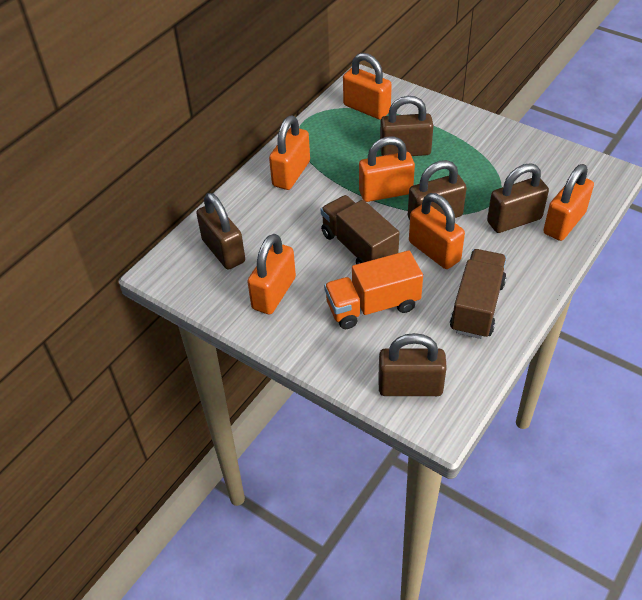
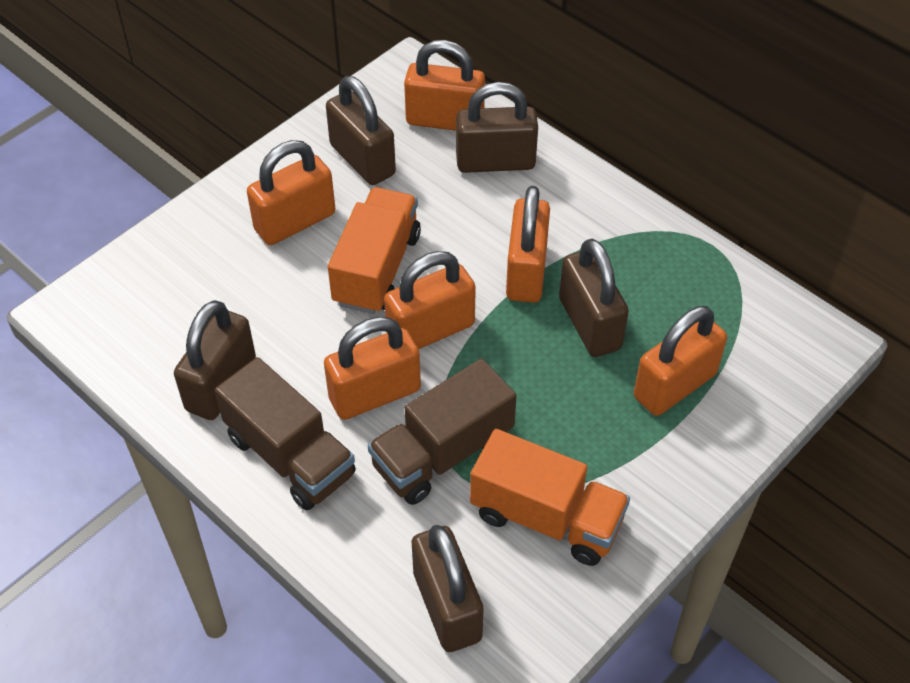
orange truck: [324,250,423,329] = 1 -> [328,187,421,314] [470,429,630,566] = 2

